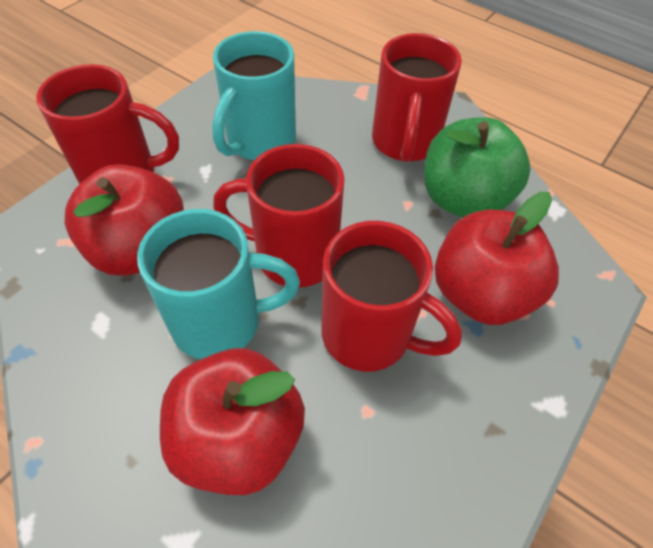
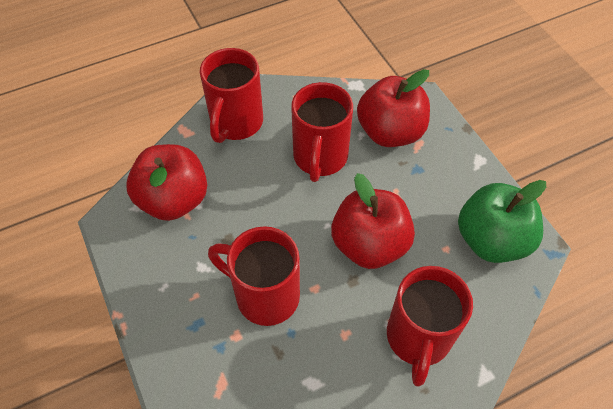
turquoise mug: [137,209,300,359] [212,31,296,160] = 2 -> none = 0

